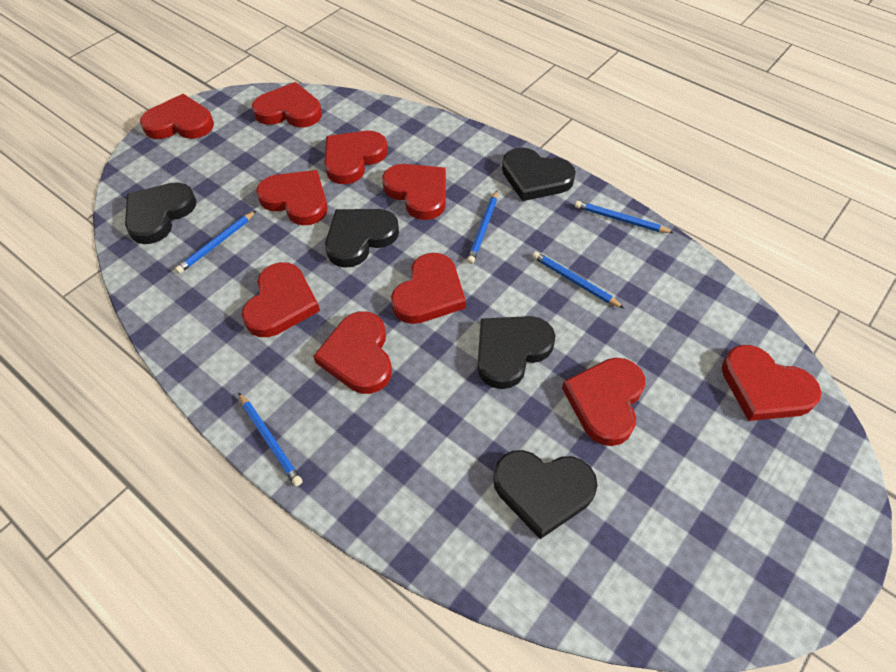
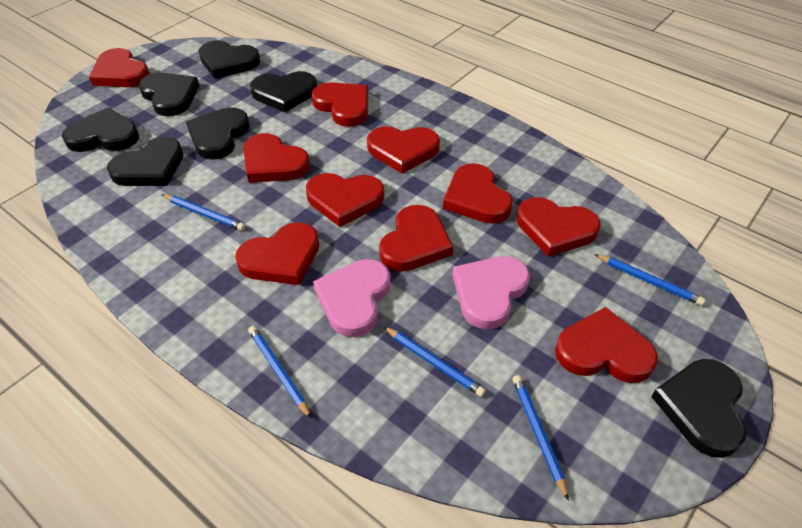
black heart: [125,182,197,244] [325,209,399,268] [477,316,555,389] [493,450,598,539] [502,147,576,201] = 5 -> [62,107,139,152] [107,137,183,186] [139,72,199,116] [186,107,250,160] [199,41,260,79] [250,71,317,112] [651,359,746,458] = 7
pink heart: none = 0 -> [313,259,391,337] [452,256,530,329] = 2

